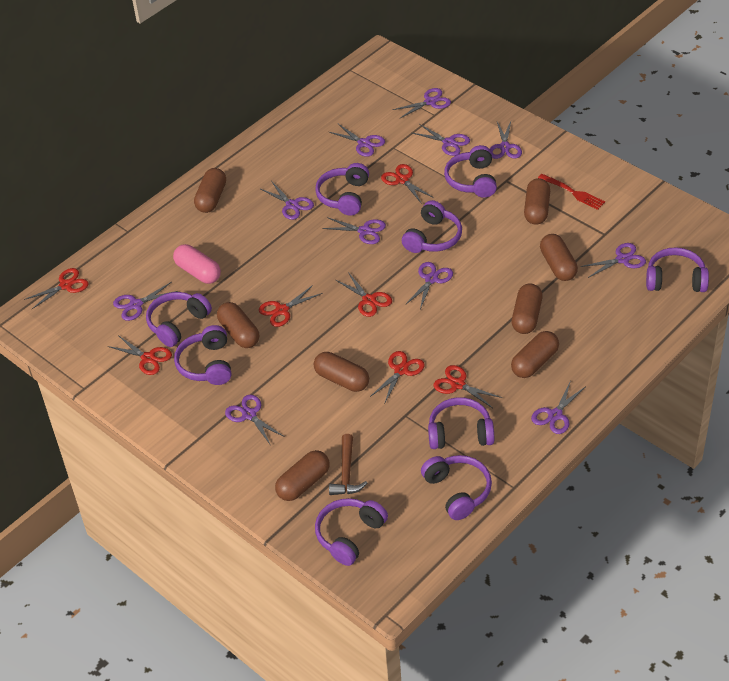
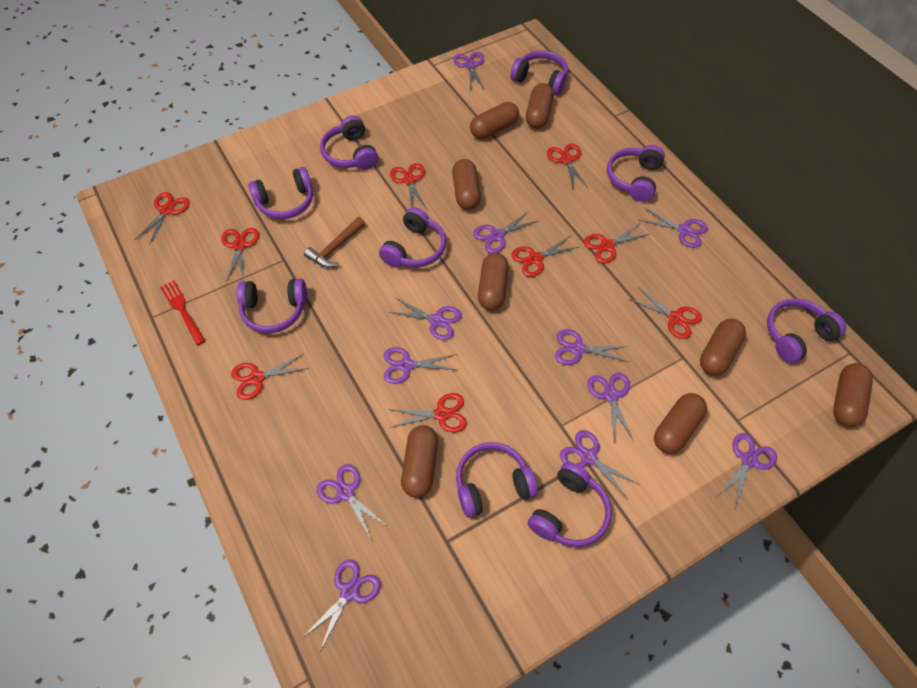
pink capsule: [173,244,221,284] = 1 -> none = 0
red scissors: [24,268,88,309] [108,335,172,375] [259,285,323,327] [336,272,392,317] [370,351,425,402] [381,164,434,204] [433,365,502,408] = 7 -> [134,192,190,245] [221,228,259,282] [231,354,309,400] [388,393,467,433] [390,163,427,209] [512,236,579,277] [547,144,589,191] [584,223,649,264] [629,287,702,339] = 9

